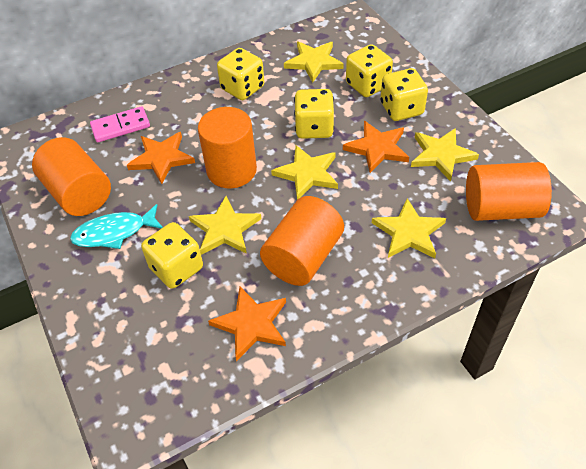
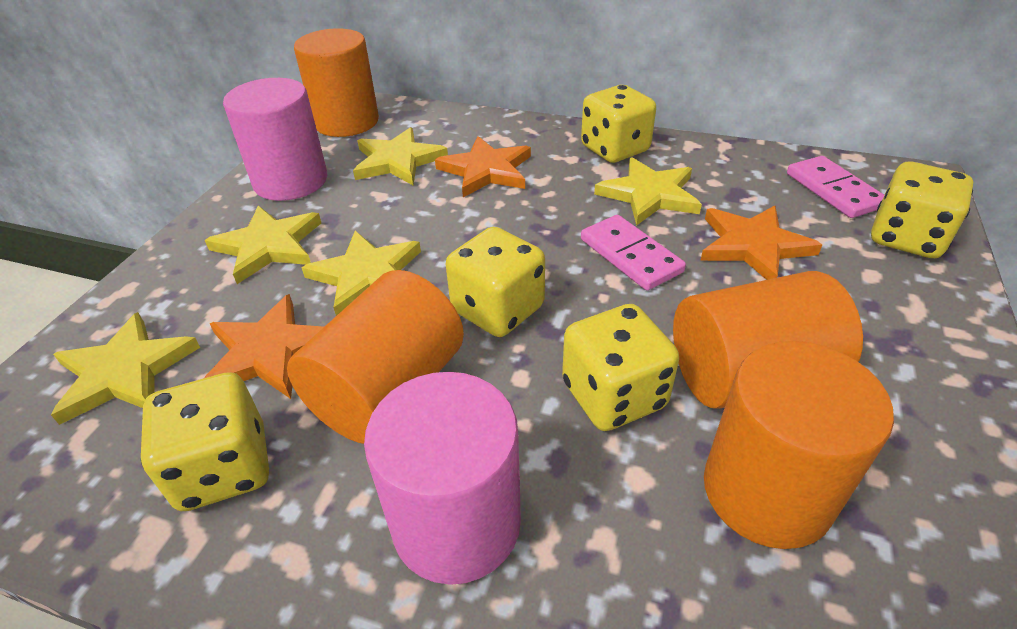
pink cylinder: none = 0 -> [223,78,327,201] [364,372,521,585] = 2
pink domino: [90,106,150,142] = 1 -> [581,215,686,290] [787,156,884,218] = 2
turquoise fish: [70,204,163,249] = 1 -> none = 0

